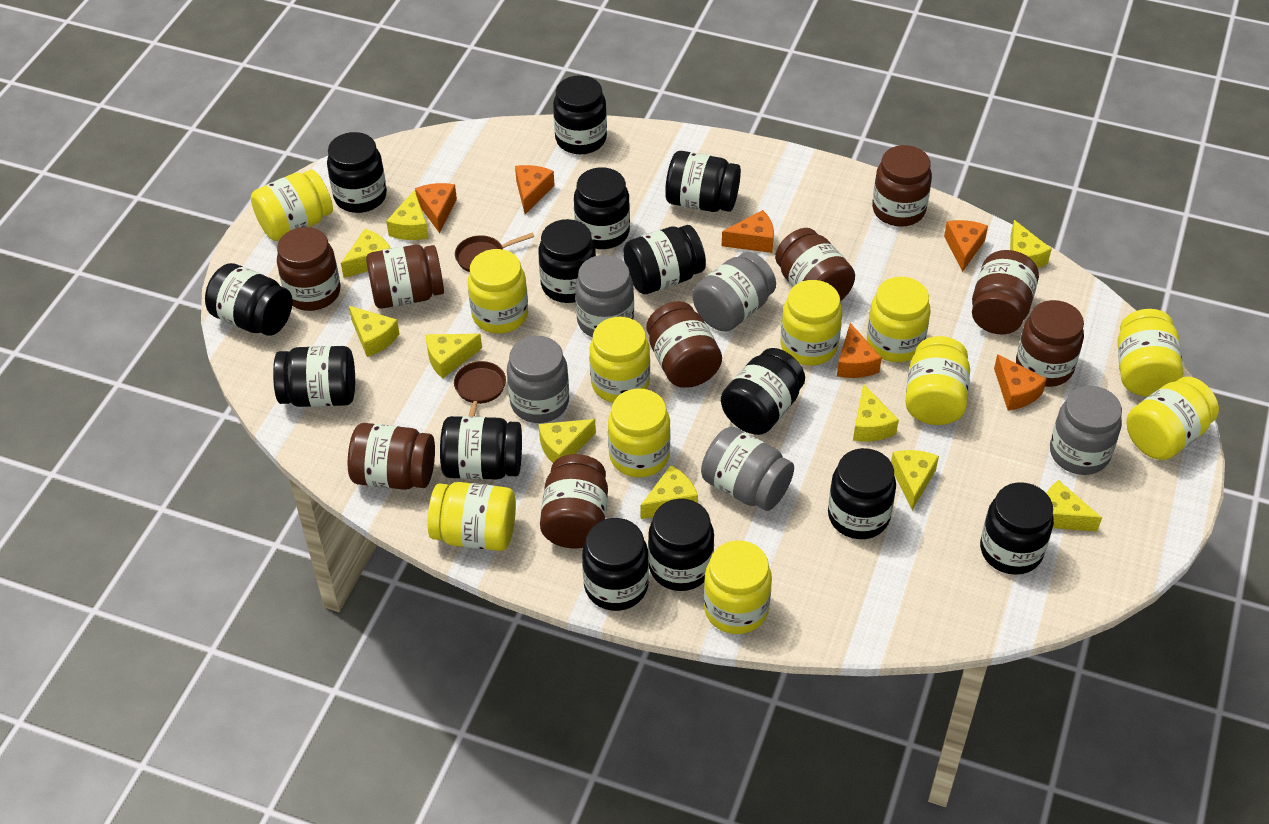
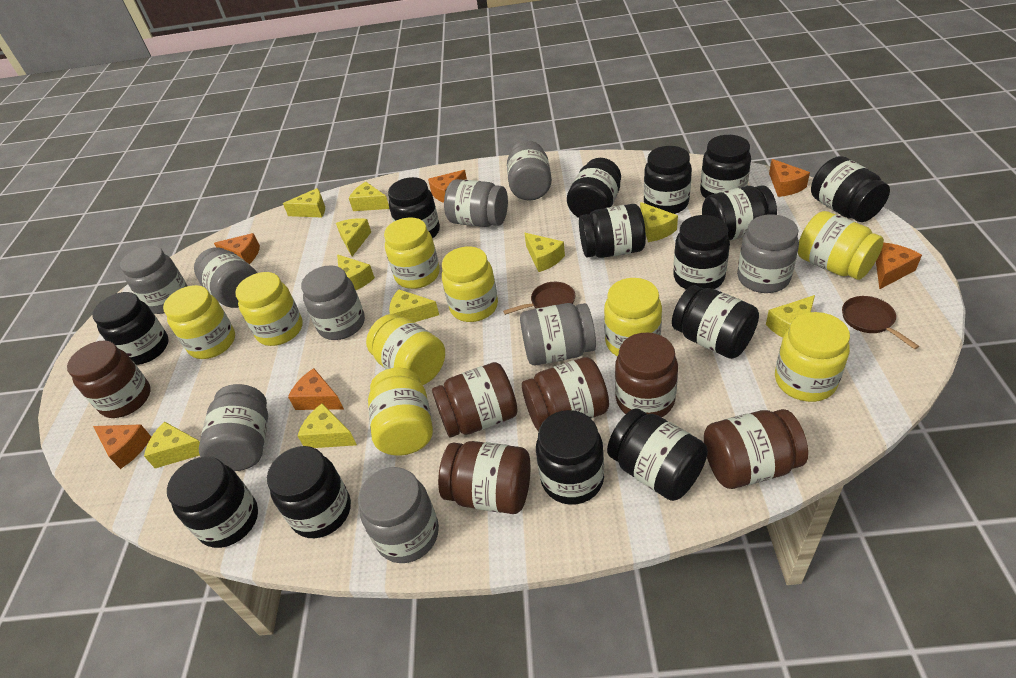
brown jar: [277,227,341,311] [348,423,435,490] [366,245,444,309] [540,454,608,549] [647,301,722,388] [775,228,855,301] [872,145,932,227] [972,250,1039,334] [1016,300,1084,387] = 9 -> [67,341,150,418] [432,362,518,437] [438,441,530,514] [522,357,609,431] [615,333,678,417] [704,409,808,489] = 6
grey jar: [507,336,569,423] [575,255,634,338] [693,252,776,332] [701,426,794,511] [1050,386,1122,475] = 5 -> [120,245,188,314] [194,247,257,308] [199,384,268,471] [301,265,365,340] [358,467,439,563] [444,179,508,227] [507,140,552,200] [520,303,596,365] [737,214,799,293] = 9
yellow jar: [251,169,333,241] [428,482,516,551] [468,249,528,333] [589,317,650,403] [608,388,670,478] [704,540,772,634] [781,280,842,366] [867,277,930,362] [905,336,970,425] [1118,309,1183,396] [1126,377,1219,460] = 11 -> [163,285,235,359] [235,272,303,346] [366,314,445,385] [368,367,433,456] [384,217,440,289] [442,247,498,322] [604,278,662,357] [775,312,850,402] [798,211,884,280] = 9

